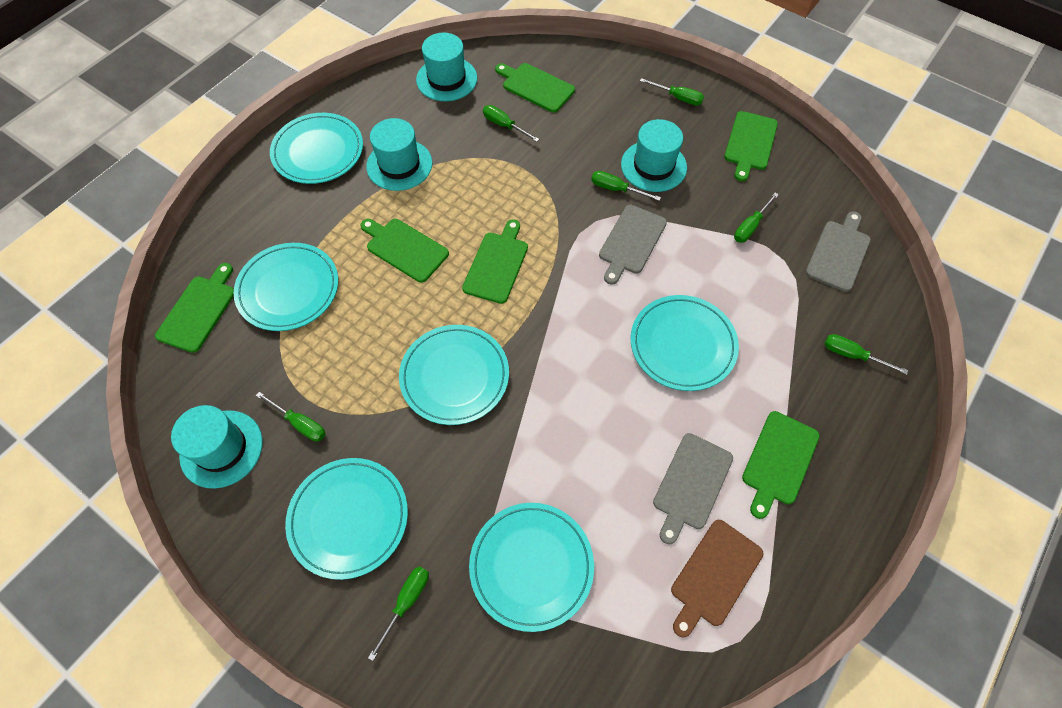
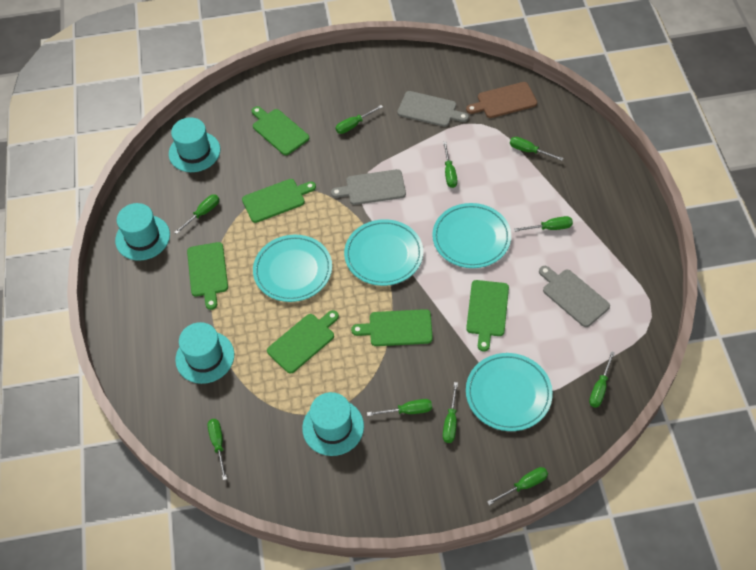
green screwdriver: [256,392,325,442] [368,566,429,661] [483,105,539,142] [591,171,661,201] [640,78,704,105] [734,193,779,243] [825,334,908,375] = 7 -> [175,194,219,234] [207,419,227,480] [335,105,383,134] [367,399,432,416] [443,142,458,188] [443,382,458,443] [487,467,548,505] [510,137,564,161] [514,216,573,232] [589,351,615,408] = 10
turquoise plate: [234,243,338,331] [270,113,363,184] [285,458,408,580] [399,325,509,425] [469,503,594,632] [631,295,739,391] = 6 -> [253,235,332,302] [344,219,423,286] [432,203,511,268] [466,353,553,431] = 4

